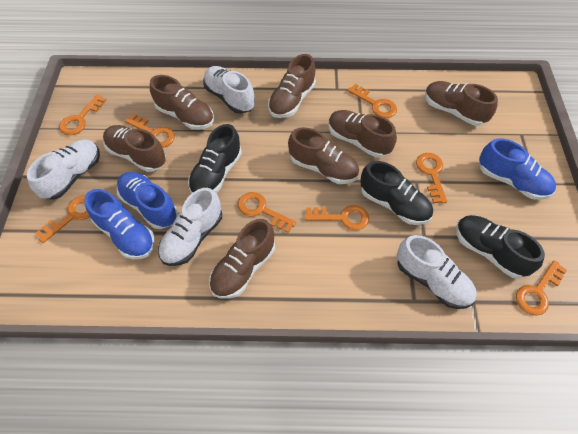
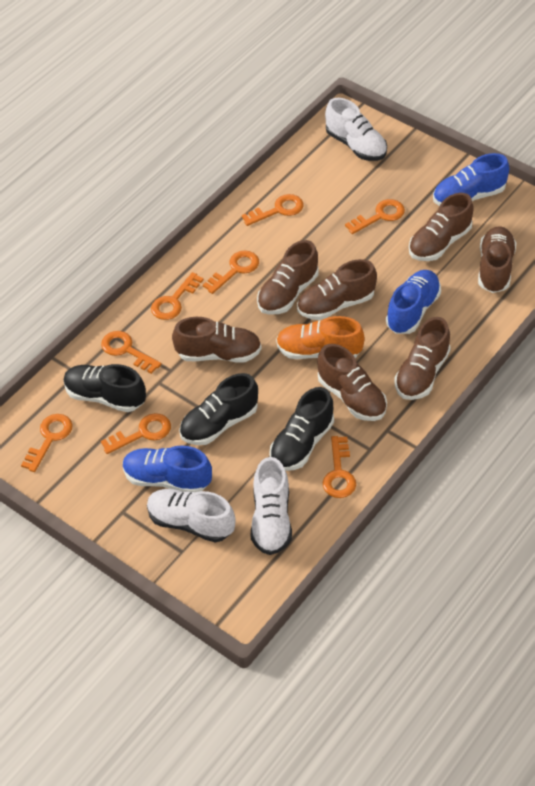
orange shoe: none = 0 -> [276,316,365,359] = 1
white shoe: [27,139,100,200] [158,188,222,266] [203,66,255,114] [397,235,477,309] = 4 -> [147,489,235,543] [251,457,292,555] [325,98,387,161] = 3

